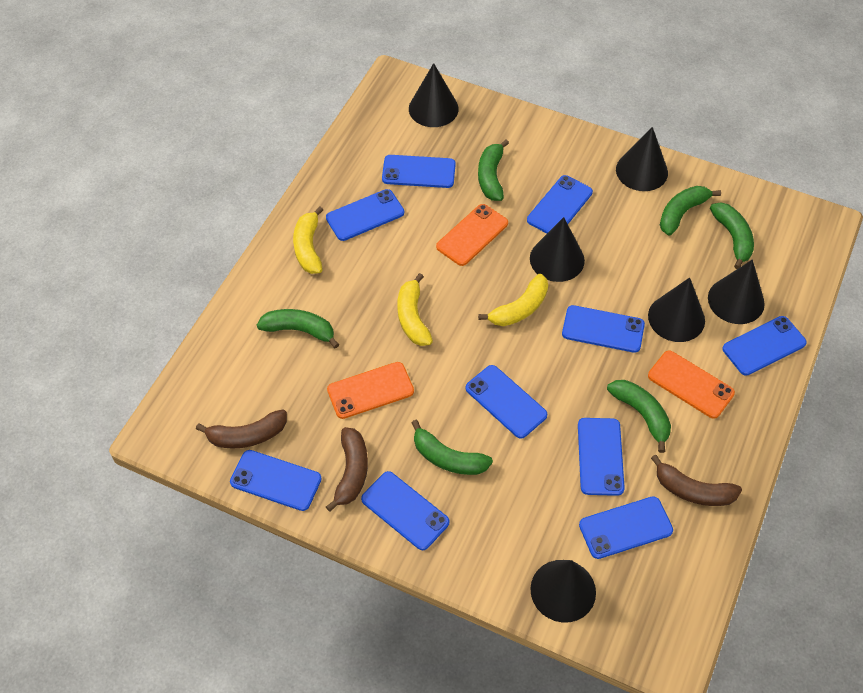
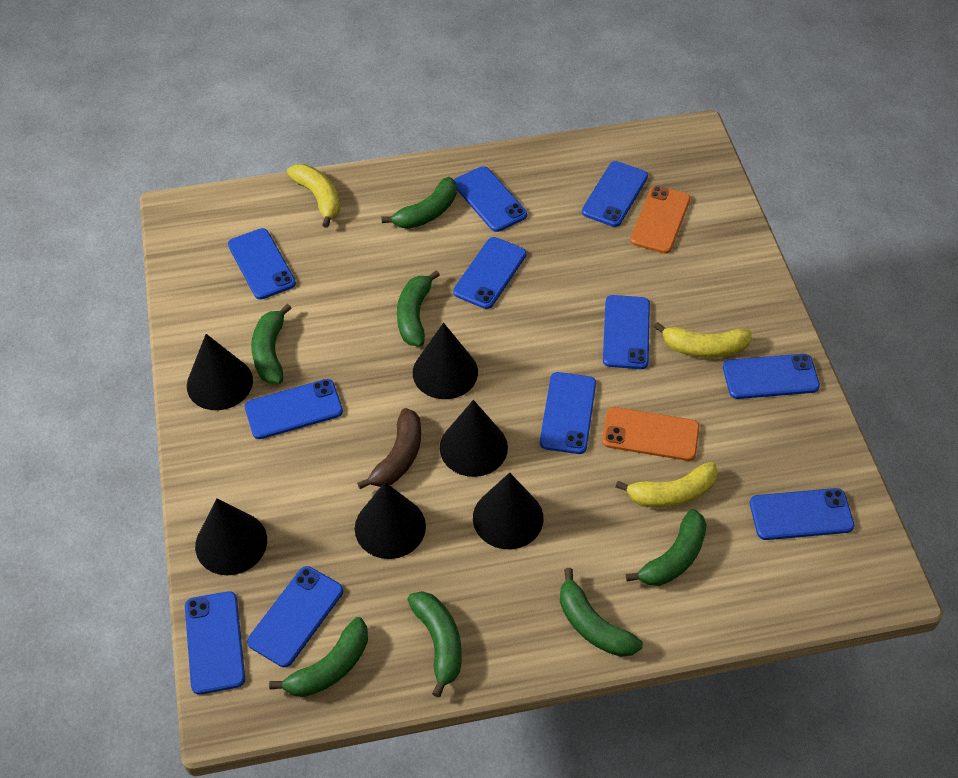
blue phone: [230,450,322,511] [326,189,404,241] [361,471,449,550] [382,155,456,188] [466,365,547,439] [527,175,593,233] [562,305,645,353] [578,418,625,496] [579,496,673,559] [723,316,807,376] = 10 -> [185,591,245,695] [228,228,296,299] [245,379,343,439] [247,566,343,667] [453,237,526,309] [454,166,527,232] [540,372,596,454] [582,161,648,227] [603,295,650,369] [723,354,820,399] [750,488,854,540] = 11
brown banana: [196,410,287,449] [326,427,368,512] [651,455,742,506] = 3 -> [357,408,421,489] = 1
green banana: [257,309,339,349] [411,420,493,475] [478,140,509,201] [607,380,671,453] [660,186,721,236] [710,202,754,269] = 6 -> [251,304,291,384] [269,617,368,697] [382,177,457,229] [397,270,440,346] [407,591,462,697] [560,568,643,657] [626,509,707,586] = 7
orange phone: [327,362,414,419] [436,204,508,266] [648,350,735,419] = 3 -> [602,407,699,461] [630,186,690,254] = 2

